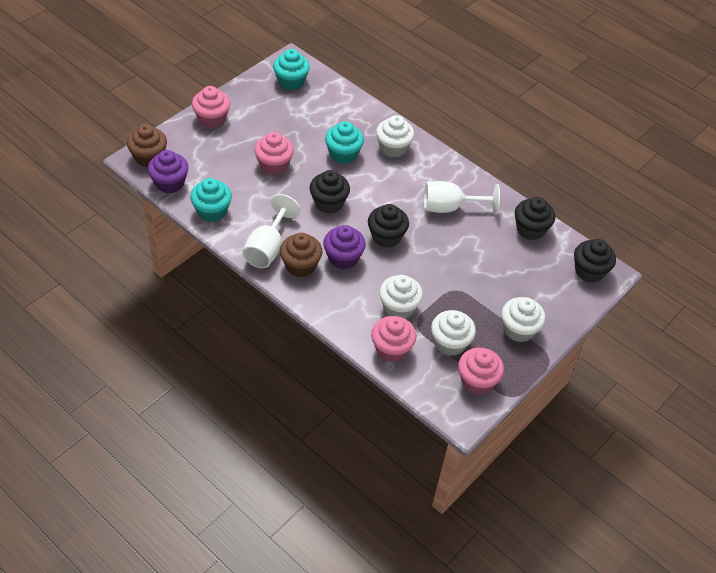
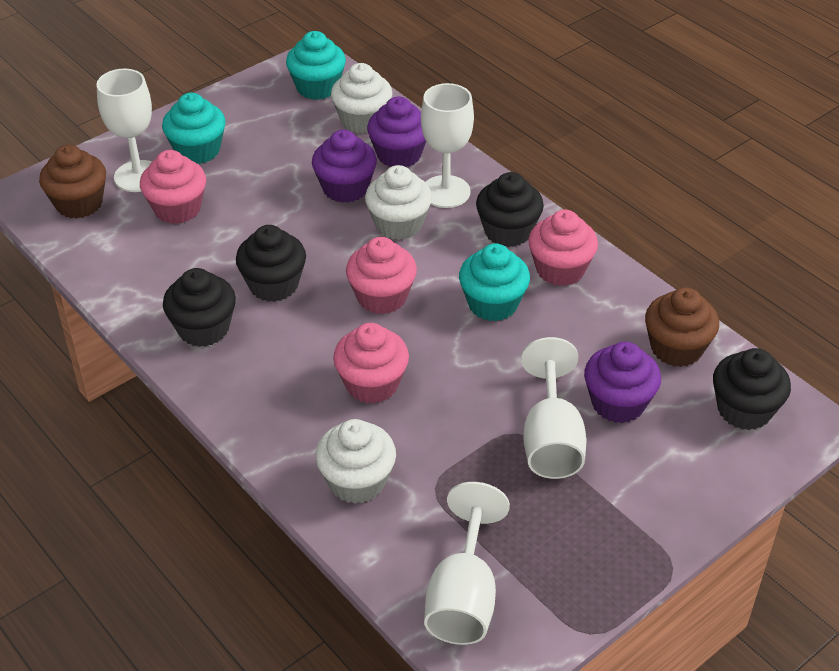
purple cupcake: [148,150,188,194] [323,225,366,269] = 2 -> [312,130,377,203] [367,97,426,167] [584,342,661,423] = 3
white cupcake: [376,115,414,158] [379,275,423,319] [431,310,476,356] [502,297,545,342] = 4 -> [315,419,396,504] [331,63,392,133] [365,165,432,240] = 3
white goblet: [242,194,300,268] [424,181,500,215] = 2 -> [96,69,152,192] [421,83,474,208] [424,482,510,645] [521,337,586,479] = 4

